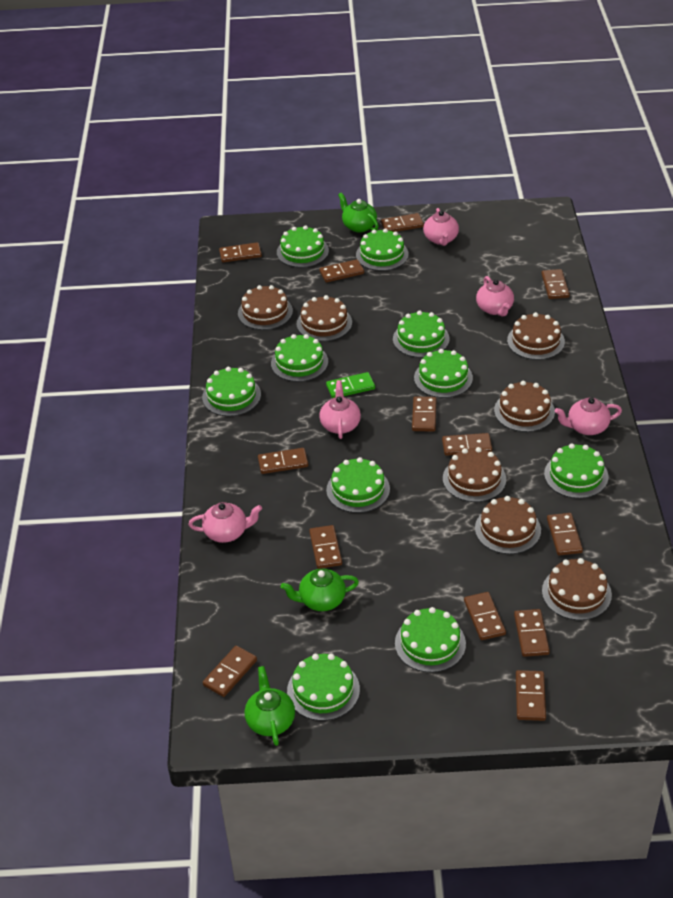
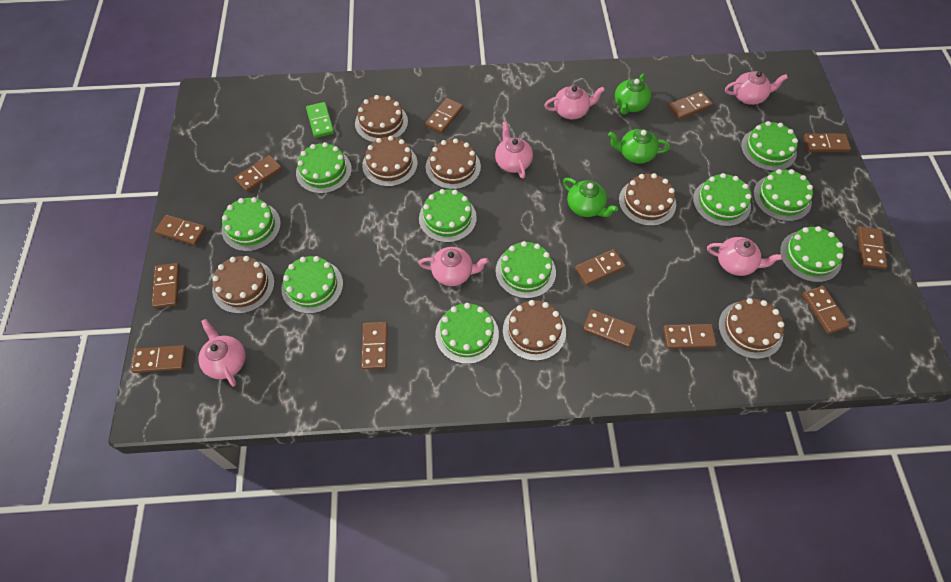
pink teapot: [188,502,262,543] [319,380,361,439] [423,208,459,246] [476,276,514,317] [555,398,622,435] = 5 -> [199,319,245,387] [418,247,489,286] [495,121,533,178] [544,86,605,119] [707,237,782,276] [725,71,788,105] = 6

